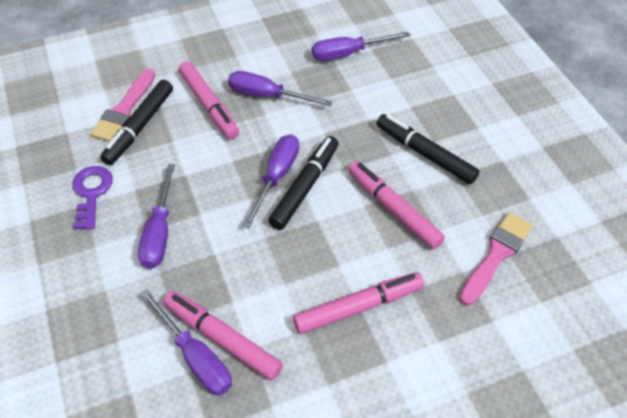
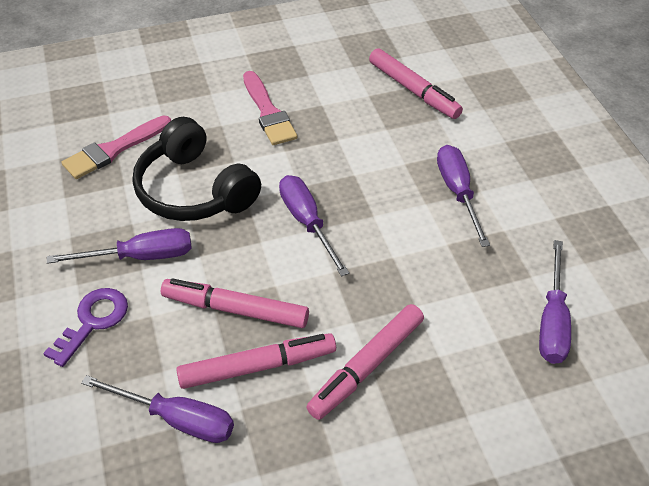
black headphones: none = 0 -> [133,117,261,221] = 1
black marker: [100,80,173,165] [268,136,338,230] [376,114,479,184] = 3 -> none = 0

